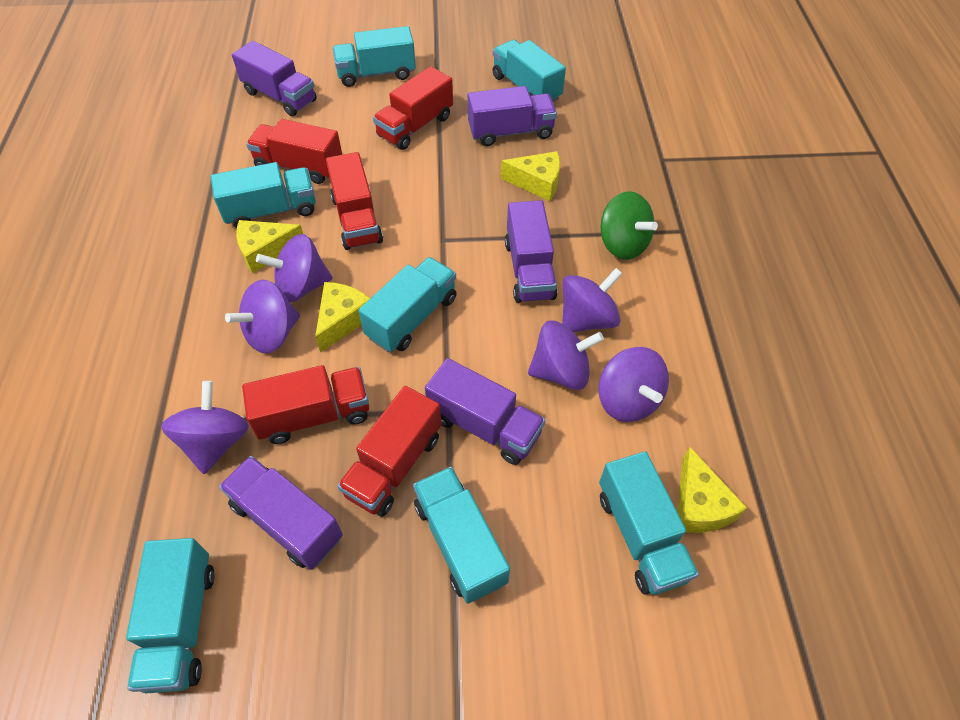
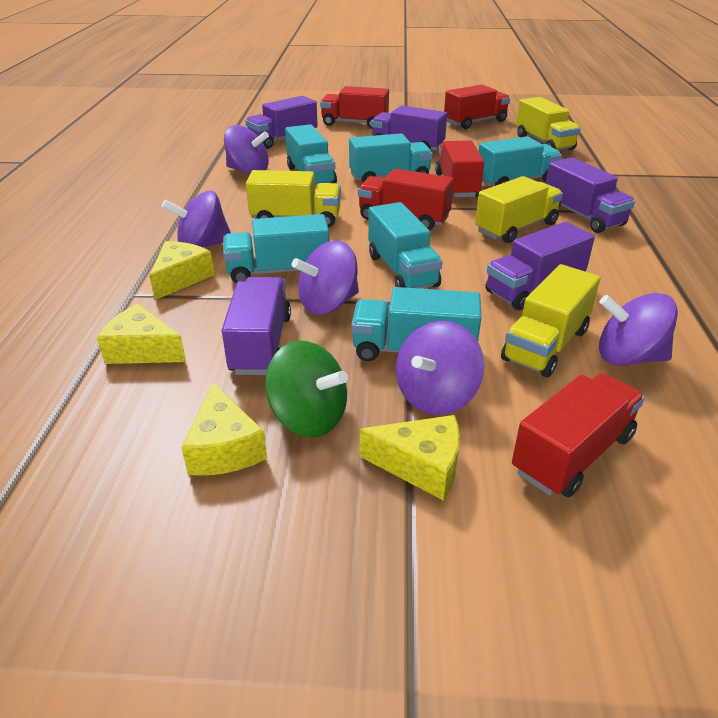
purple spinning top: [161,381,249,474] [225,280,300,354] [256,234,333,302] [528,321,604,390] [562,268,623,332] [598,347,669,422] = 6 -> [162,191,231,248] [224,125,269,174] [292,240,359,315] [396,321,484,415] [599,293,678,366] = 5
turquoise truck: [126,538,215,693] [211,162,316,228] [332,26,416,87] [358,257,456,352] [413,467,510,604] [492,40,566,102] [599,451,699,595] = 7 -> [223,214,329,283] [285,124,337,186] [349,133,433,183] [351,287,481,361] [368,202,442,288] [479,136,562,186] = 6
yellow truck: none = 0 -> [246,170,341,227] [475,176,563,243] [501,264,600,377] [516,97,581,150] = 4

